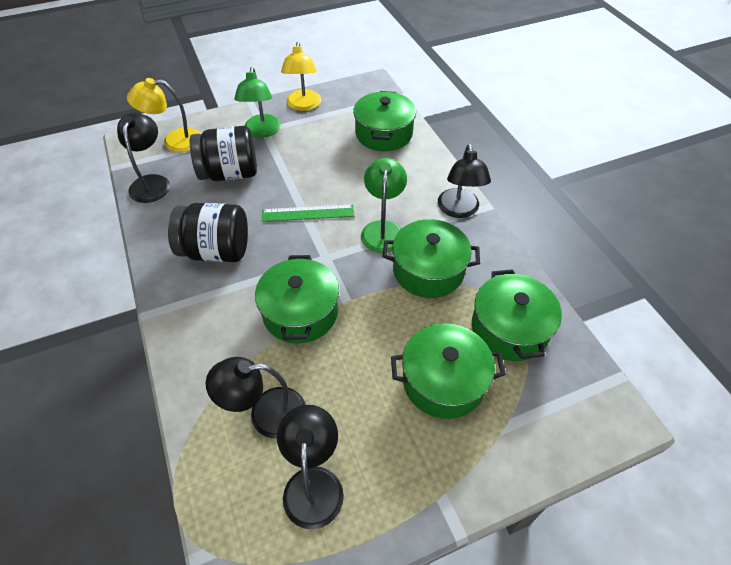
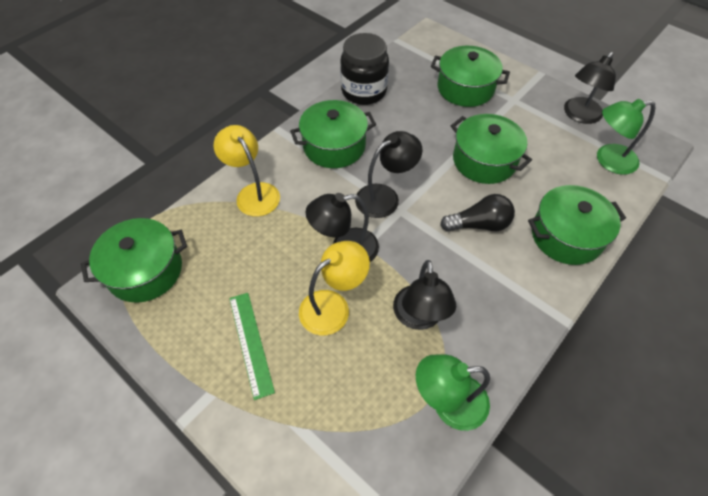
black jar: [168,203,248,262] [190,126,257,181] = 2 -> [340,33,389,105] = 1
black light bulb: none = 0 -> [440,194,515,232] = 1

